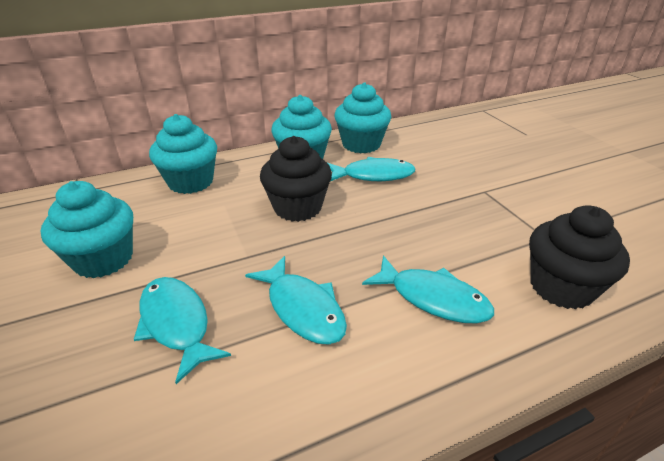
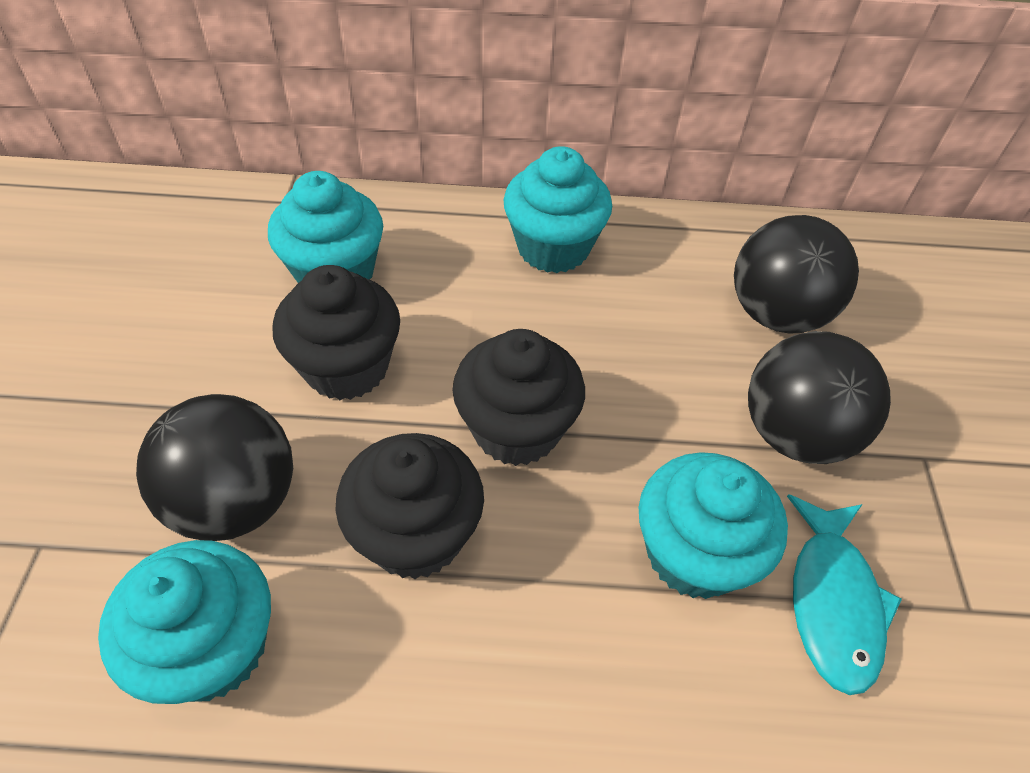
black ball: none = 0 -> [136,394,293,541] [734,215,859,334] [748,331,891,464] = 3
black cupcake: [260,136,332,222] [529,205,630,309] = 2 -> [272,265,400,400] [335,433,484,579] [453,329,585,466] = 3
turquoise fish: [134,277,231,384] [245,256,347,345] [328,157,416,181] [362,255,494,323] = 4 -> [787,494,902,695] = 1

